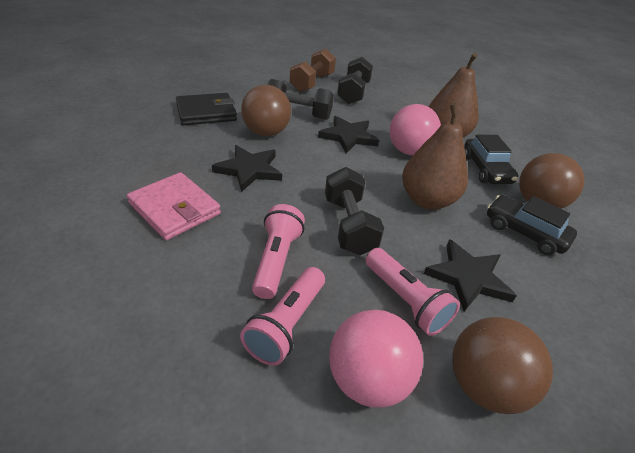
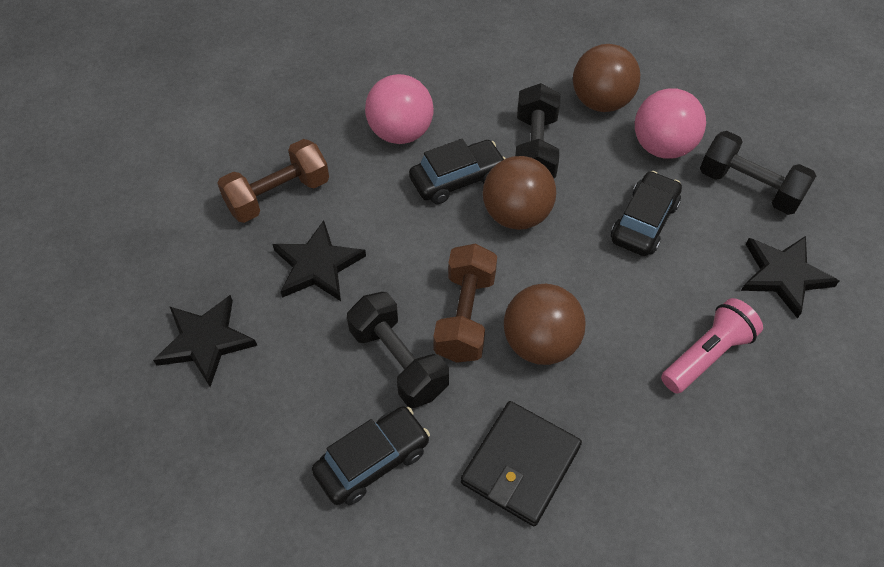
black car: [464,135,518,184] [487,195,577,255] = 2 -> [312,406,430,505] [409,139,506,204] [611,171,682,256] = 3
brown dumbbell: [290,49,336,92] = 1 -> [217,139,329,223] [433,244,497,363] = 2
brown pear: [402,103,468,210] [429,53,479,138] = 2 -> none = 0
pink flashlight: [240,267,325,366] [252,204,305,299] [366,248,460,336] = 3 -> [661,298,763,393] = 1
pink wallet: [127,172,221,240] = 1 -> none = 0

